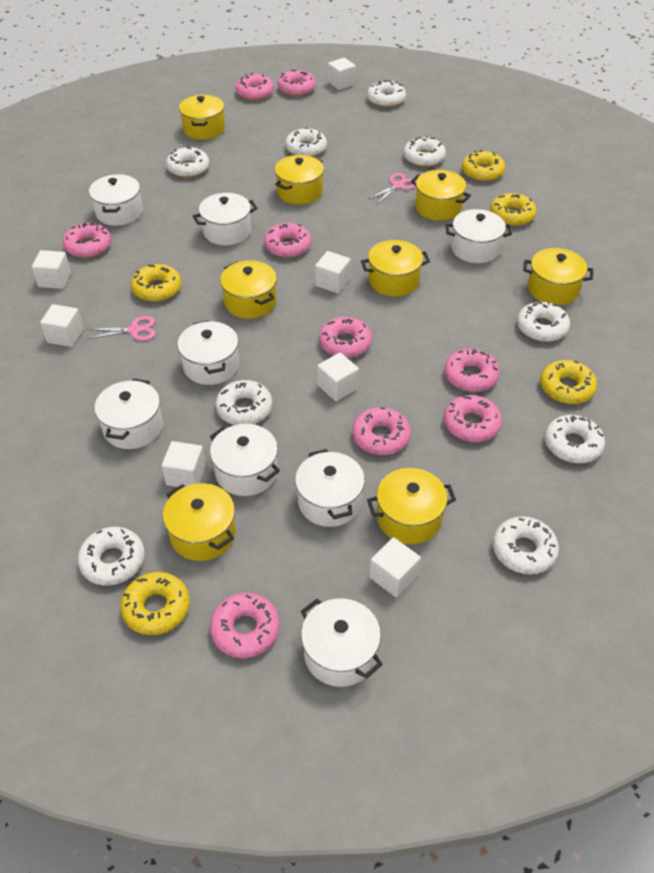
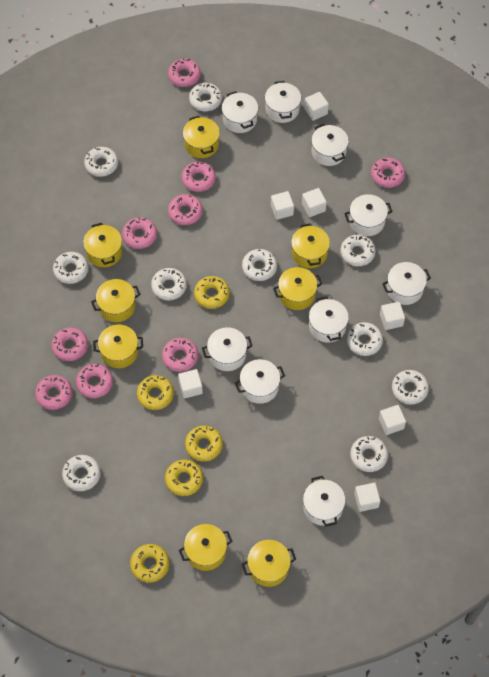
pink scissors: [87,316,155,341] [369,173,416,204] = 2 -> none = 0
white donut: [78,527,145,586] [166,146,209,178] [215,380,272,425] [285,128,327,157] [367,80,406,107] [403,136,446,167] [493,516,559,574] [517,301,570,342] [545,415,605,463] = 9 -> [53,252,88,284] [62,455,100,491] [84,147,118,177] [151,268,187,300] [189,83,222,112] [242,249,277,281] [340,235,376,266] [347,322,383,356] [350,436,388,472] [392,370,429,405] = 10
white pot: [89,174,143,226] [94,379,163,449] [177,320,239,385] [193,193,257,245] [210,424,280,496] [295,449,365,527] [301,598,383,687] [446,209,512,263] = 8 -> [202,327,252,371] [222,91,258,133] [235,359,285,404] [265,81,301,123] [303,476,345,527] [309,296,349,343] [311,124,349,166] [344,194,393,236] [382,262,431,305] = 9

